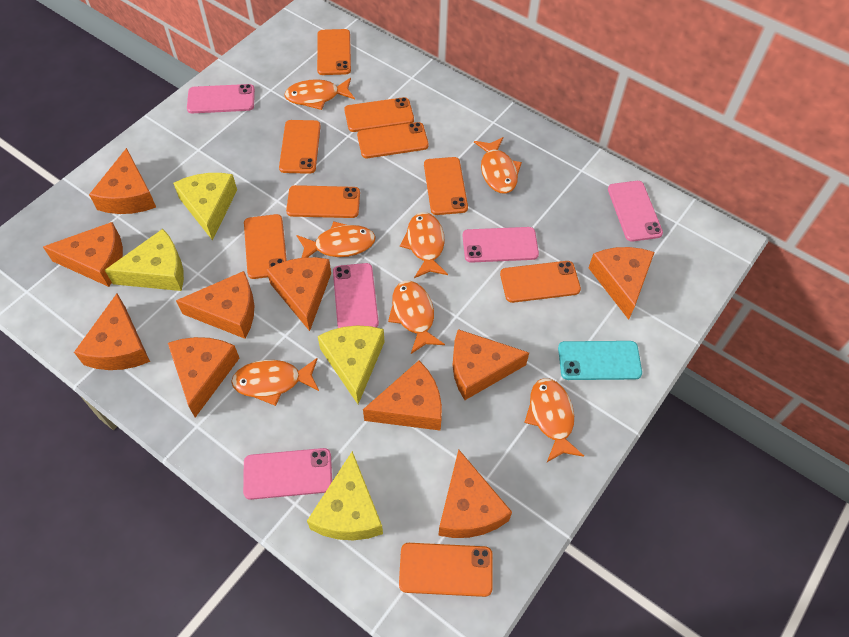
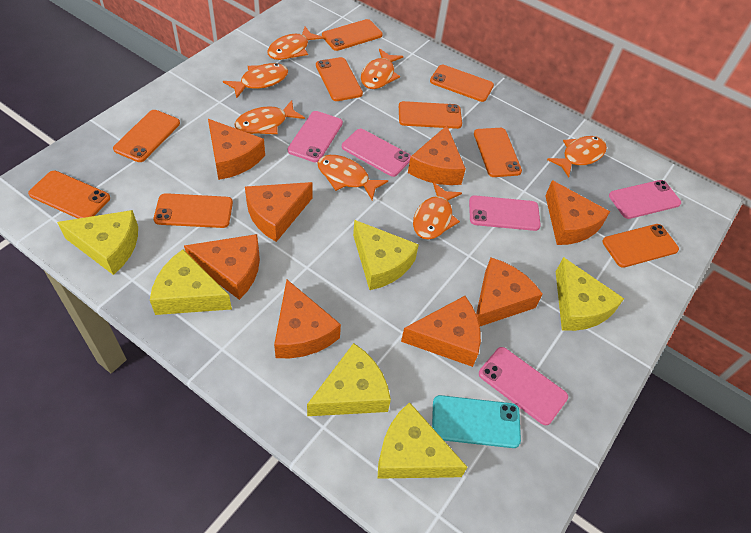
orange cheese: [43,222,123,287] [74,294,150,370] [89,148,156,214] [168,337,239,417] [176,271,254,339] [267,257,331,331] [363,361,442,431] [438,450,512,538] [453,329,529,400] [589,247,655,320] = 10 -> [184,234,260,300] [208,119,265,180] [245,182,312,242] [274,280,341,358] [401,296,481,367] [408,126,466,185] [476,258,543,326] [545,180,610,245] = 8
yellow cheese: [105,229,184,291] [173,173,237,241] [307,451,383,540] [318,326,384,404] = 4 -> [57,210,138,275] [150,249,232,315] [307,343,391,416] [353,220,419,290] [377,402,467,479] [556,257,624,331] = 6

